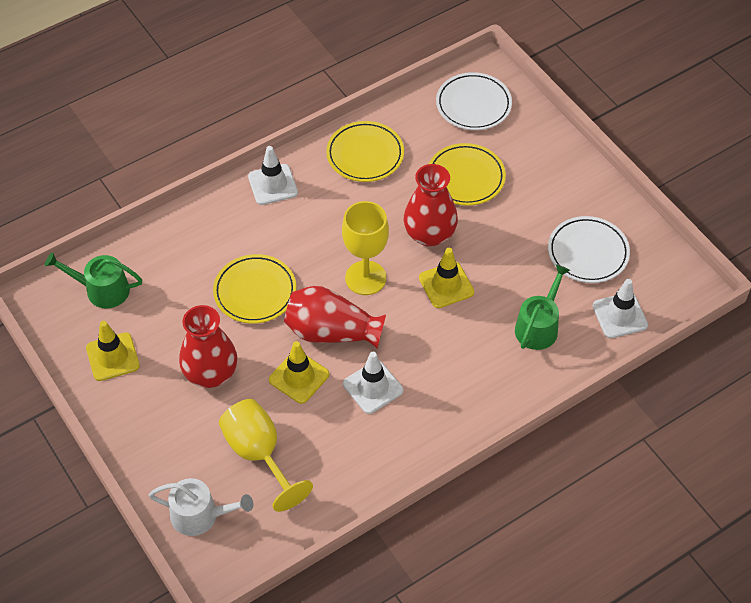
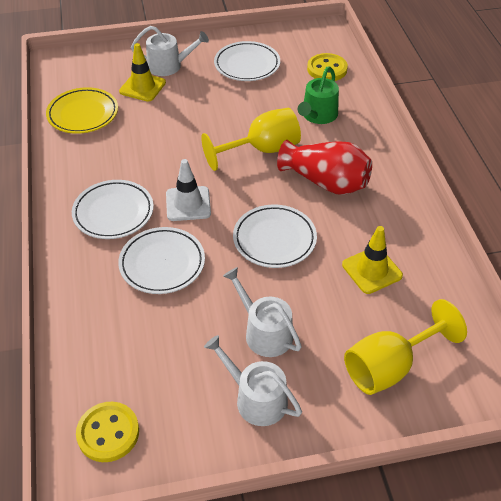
green watering can: [45,252,142,308] [515,264,570,350] = 2 -> [298,66,339,124] = 1
red vase: [179,305,237,388] [284,286,386,348] [404,164,458,247] = 3 -> [277,140,372,195] = 1
white plate: [436,72,512,130] [548,216,630,283] = 2 -> [72,180,154,239] [118,227,205,294] [214,41,280,81] [233,205,317,268] = 4
white traffic cone: [248,146,298,205] [343,352,403,414] [592,279,648,338] = 3 -> [166,159,211,221] = 1
white watering can: [149,478,253,536] = 1 -> [131,26,209,76] [204,335,302,426] [223,267,302,357] = 3
yellow button: none = 0 -> [76,402,139,462] [307,53,348,81] = 2
yellow plate: [213,254,296,324] [326,121,404,182] [429,143,506,206] = 3 -> [46,87,118,134] = 1
yellow traffic cone: [86,321,140,381] [269,341,329,404] [419,248,474,308] = 3 -> [119,43,166,102] [342,226,403,294] = 2

